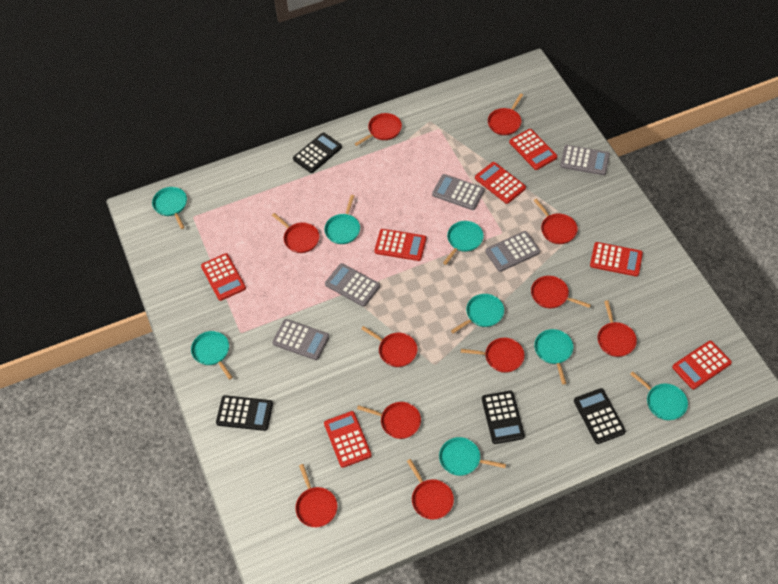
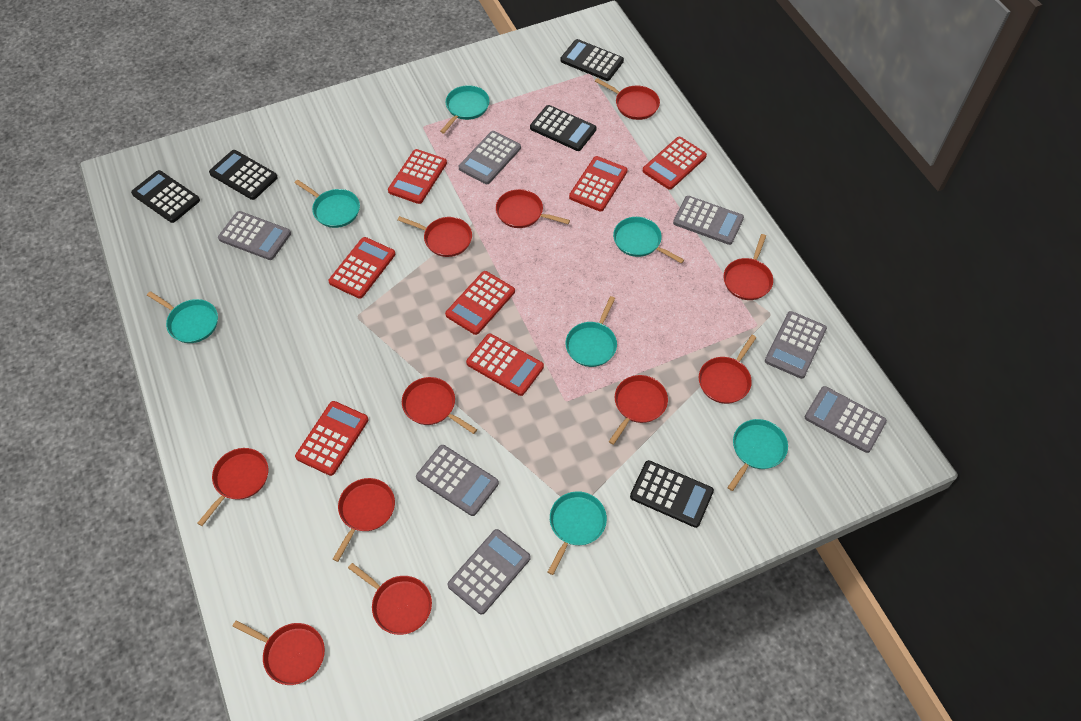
black calculator: [216,395,273,431] [293,132,342,173] [482,391,525,444] [574,388,626,444] = 4 -> [131,170,200,223] [209,150,278,200] [530,105,597,151] [560,39,624,81] [630,460,714,528] = 5
grey calculator: [272,319,329,360] [325,263,380,307] [432,174,485,210] [485,231,540,272] [560,145,610,175] = 5 -> [218,211,291,260] [416,445,499,516] [447,529,531,614] [459,131,521,184] [673,196,744,245] [765,311,827,379] [805,386,887,453] = 7
turquoise pan: [152,187,187,229] [191,331,233,380] [324,195,360,244] [439,437,506,476] [443,221,484,265] [451,294,504,334] [534,329,573,385] [630,371,688,420] = 8 -> [147,291,218,343] [295,179,360,228] [440,85,490,134] [548,491,607,575] [565,296,617,367] [613,217,684,264] [727,419,788,491] = 7

